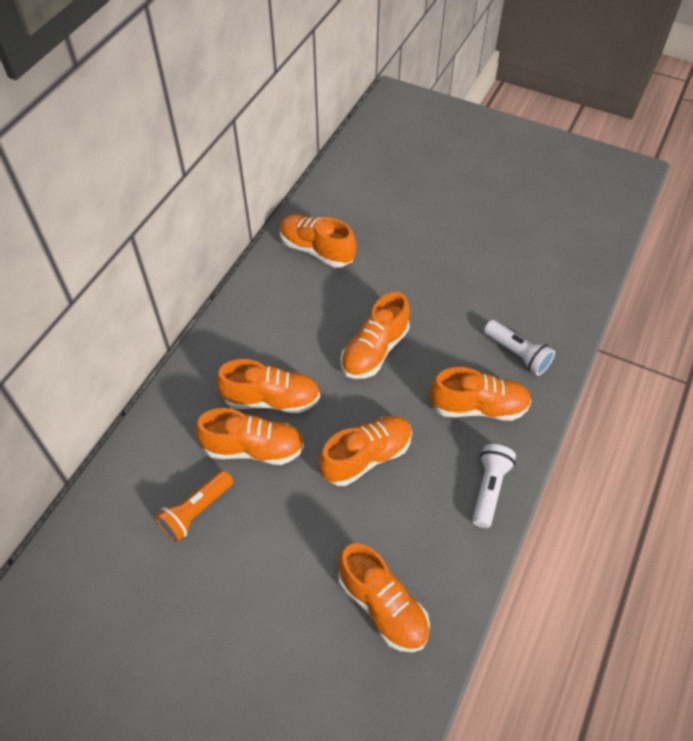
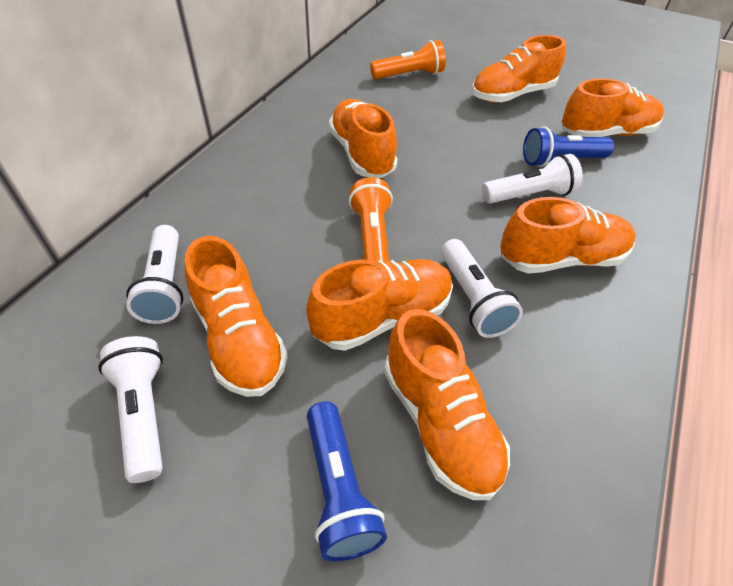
blue flashlight: none = 0 -> [307,401,387,561] [523,127,614,167] = 2
orange flashlight: [155,470,234,542] = 1 -> [349,177,393,261] [370,40,446,79] = 2
white flashlight: [472,444,516,528] [484,320,555,376] = 2 -> [98,336,163,483] [126,225,183,324] [441,239,523,338] [482,154,583,204] = 4

